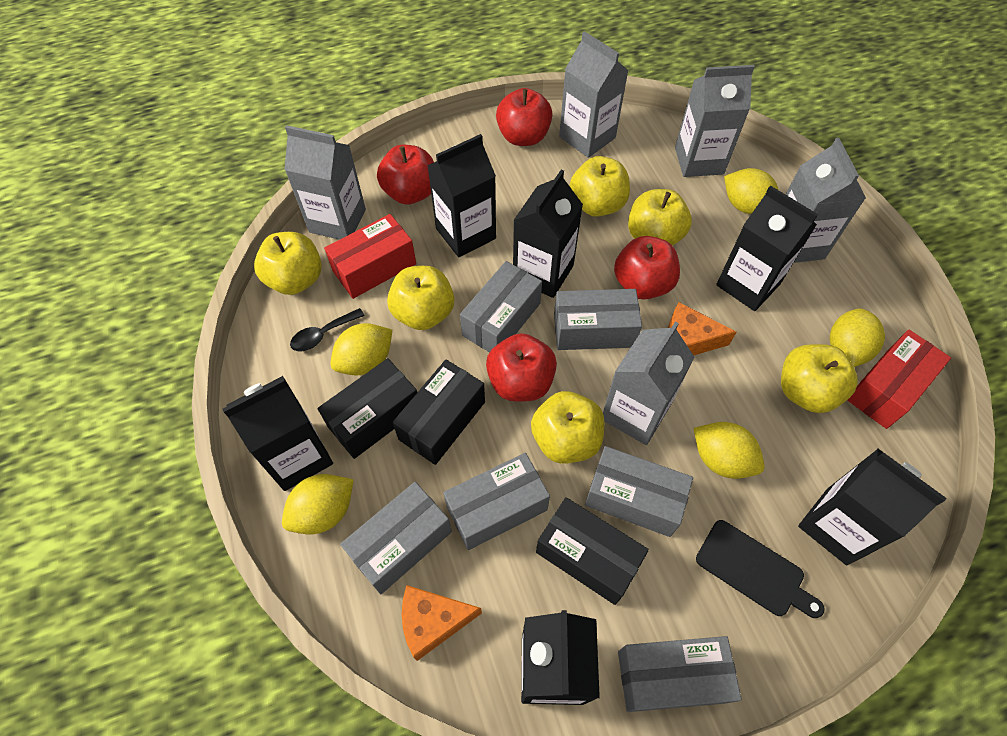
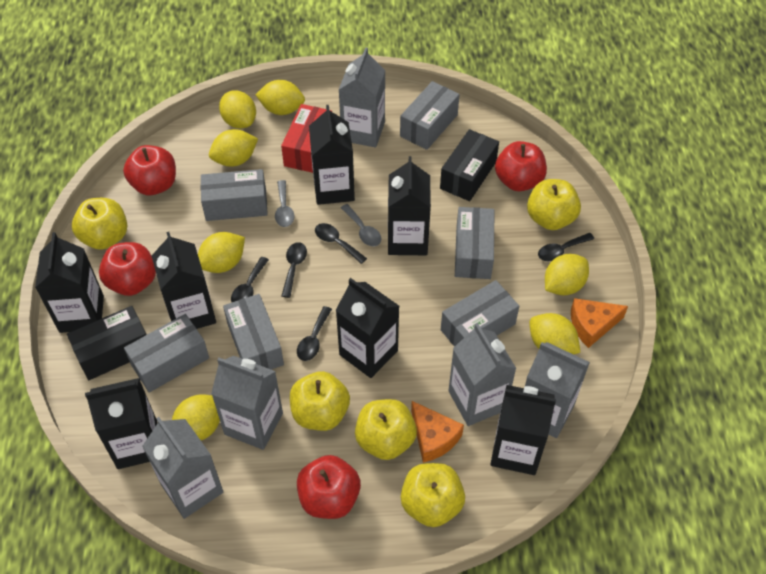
black box: [317,358,417,459] [392,359,485,465] [536,497,649,605] = 3 -> [67,306,147,380] [440,129,499,201] = 2
black carton: [222,376,333,491] [427,134,496,257] [513,170,583,298] [521,610,600,705] [716,186,818,311] [798,449,947,565] = 6 -> [35,232,104,333] [85,378,157,469] [152,232,216,329] [309,105,355,205] [335,278,399,378] [388,156,431,255] [490,385,556,475] = 7
black cutting board: [696,520,825,618] = 1 -> none = 0
black spoon: [290,308,365,351] = 1 -> [231,257,269,302] [281,242,307,298] [297,306,332,361] [315,223,367,264] [538,233,594,261] = 5
grey spoon: none = 0 -> [275,180,294,227] [341,204,381,246] = 2
red box: [324,214,416,299] [847,329,951,429] = 2 -> [281,104,332,173] = 1
yellow apple: [254,232,322,295] [387,266,454,330] [531,391,604,464] [570,156,630,217] [628,189,692,246] [781,344,858,413] = 6 -> [72,198,127,250] [290,371,350,431] [355,399,417,460] [401,463,465,527] [527,179,581,230] = 5
yellow lemon: [282,474,354,534] [331,323,392,375] [693,422,765,479] [724,168,779,214] [830,308,885,367] = 5 -> [172,394,220,440] [198,232,245,273] [209,129,258,167] [219,90,256,129] [255,80,305,115] [529,313,580,355] [545,254,589,296] = 7

